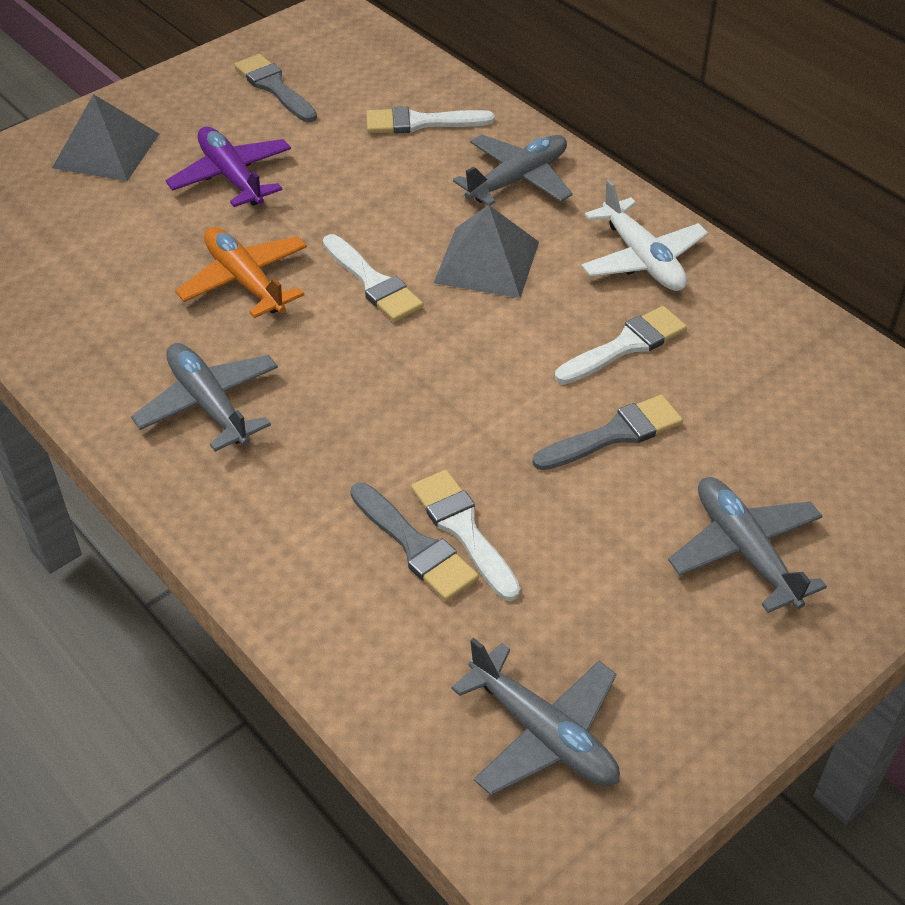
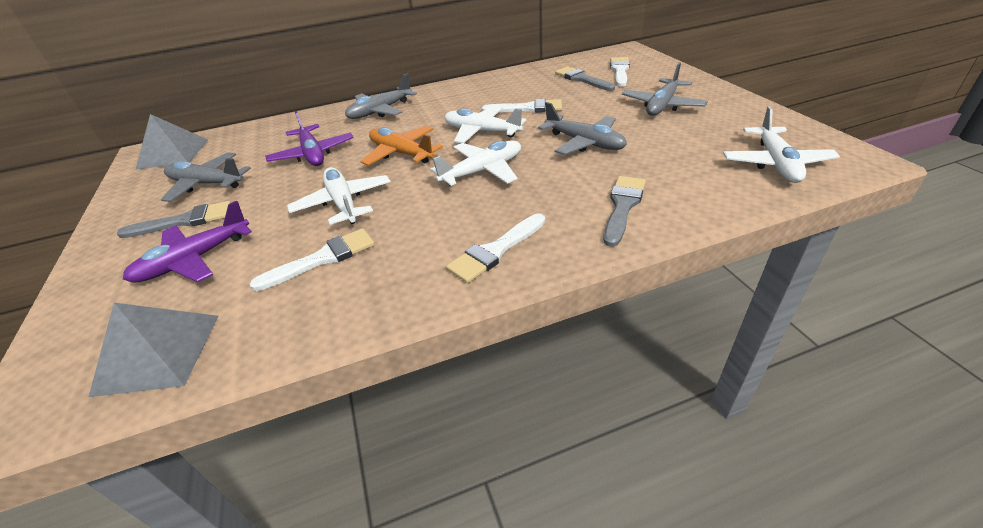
purple plane: [165,126,291,207] = 1 -> [123,201,252,283] [265,111,354,166] = 2
white plane: [581,179,708,291] = 1 -> [287,167,391,225] [430,141,521,186] [445,105,526,143] [723,107,840,183] = 4

